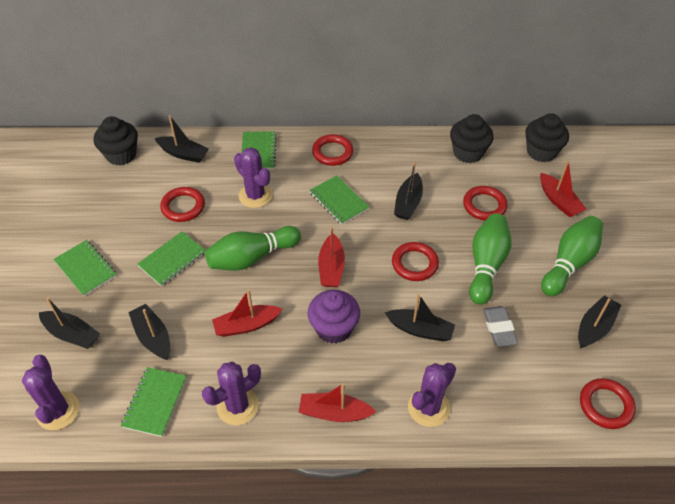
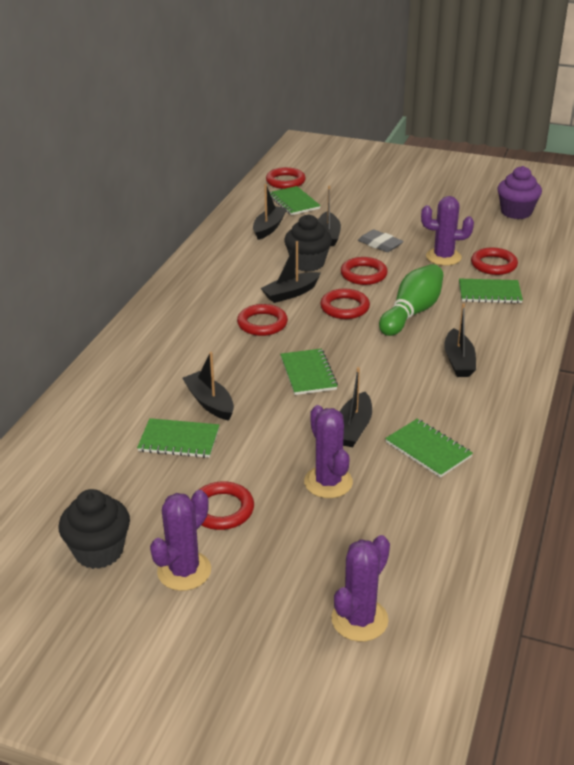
black cupcake: [93,116,138,166] [450,114,494,163] [525,113,569,162] = 3 -> [58,489,130,569] [284,214,332,272] = 2
green bowling pin: [205,226,301,271] [469,214,512,305] [541,216,603,296] = 3 -> [379,264,444,336] = 1
red boat: [212,289,282,337] [299,383,376,422] [318,227,345,287] [540,160,587,217] = 4 -> none = 0
red ring: [160,187,205,222] [312,134,353,166] [392,242,439,281] [463,186,508,221] [580,378,636,429] = 5 -> [199,481,254,530] [237,304,288,336] [266,167,306,189] [320,289,370,319] [341,257,388,285] [471,247,518,275] = 6

